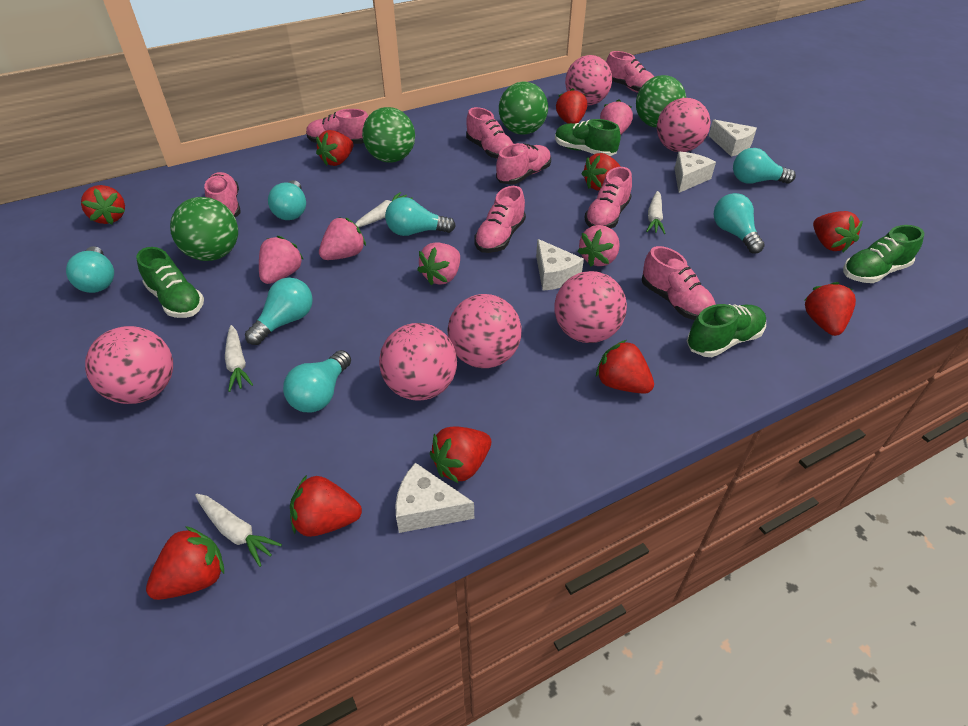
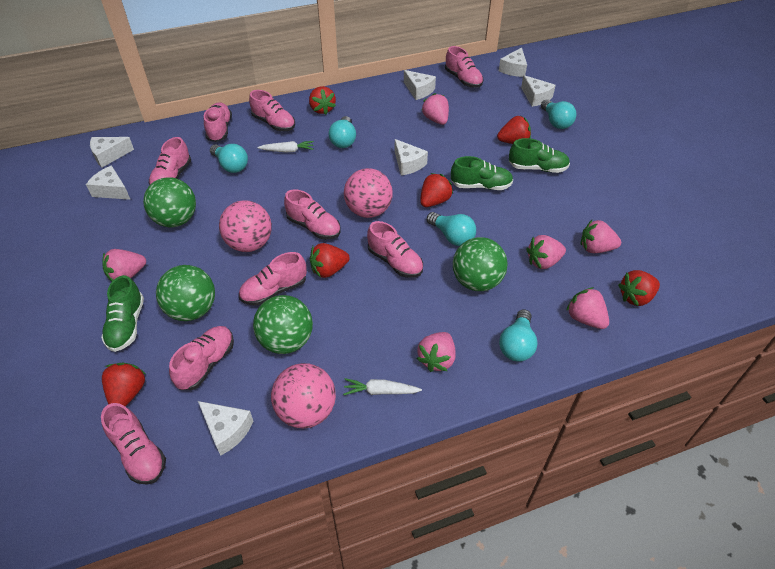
green shoe: [136,247,204,318] [555,119,621,156] [687,304,766,357] [843,225,924,283] = 4 -> [101,275,144,352] [451,156,513,190] [509,138,570,173] = 3
pink ball: [85,326,173,404] [379,323,457,401] [447,294,521,368] [554,271,627,343] [565,55,612,106] [657,98,710,152] = 6 -> [219,200,272,252] [271,363,336,428] [344,168,393,218] = 3
pink shoe: [204,172,241,217] [306,109,368,144] [466,107,513,159] [474,186,526,253] [496,143,551,185] [584,167,632,228] [606,51,655,93] [642,246,716,320] = 8 -> [101,403,166,485] [149,137,191,186] [169,326,234,390] [204,102,232,142] [239,252,307,306] [249,90,295,131] [284,189,340,239] [367,221,423,278] [445,46,484,88] = 9
pink strawberry: [259,236,304,284] [319,217,366,260] [417,242,460,285] [577,225,620,267] [600,99,633,134] = 5 -> [102,249,146,281] [417,332,456,372] [422,93,449,125] [526,235,566,269] [566,287,609,329] [580,220,621,253] = 6
red strawberry: [81,185,125,224] [146,526,224,600] [290,475,362,537] [316,130,354,166] [430,426,491,484] [556,88,587,124] [582,153,621,190] [596,340,654,394] [804,282,856,336] [813,211,863,252] = 10 -> [102,363,146,406] [309,86,336,115] [310,243,350,278] [420,173,453,207] [497,116,531,144] [618,270,660,306] = 6
turquoise light bulb: [66,246,114,293] [245,278,313,345] [268,180,306,220] [283,350,351,413] [385,197,456,236] [713,193,765,253] [733,148,796,184] = 7 -> [210,144,248,173] [328,116,356,148] [427,212,476,246] [499,309,538,362] [541,100,576,129] = 5
white carrot: [195,494,282,567] [225,325,253,392] [355,192,413,228] [646,191,666,234] = 4 -> [258,141,314,153] [343,378,422,395] = 2
white cheese: [395,463,474,533] [536,239,584,291] [674,152,716,193] [709,119,757,156] = 4 -> [86,165,131,200] [90,137,134,168] [198,401,253,456] [395,139,428,175] [404,70,436,100] [499,47,527,77] [521,75,556,107] = 7

